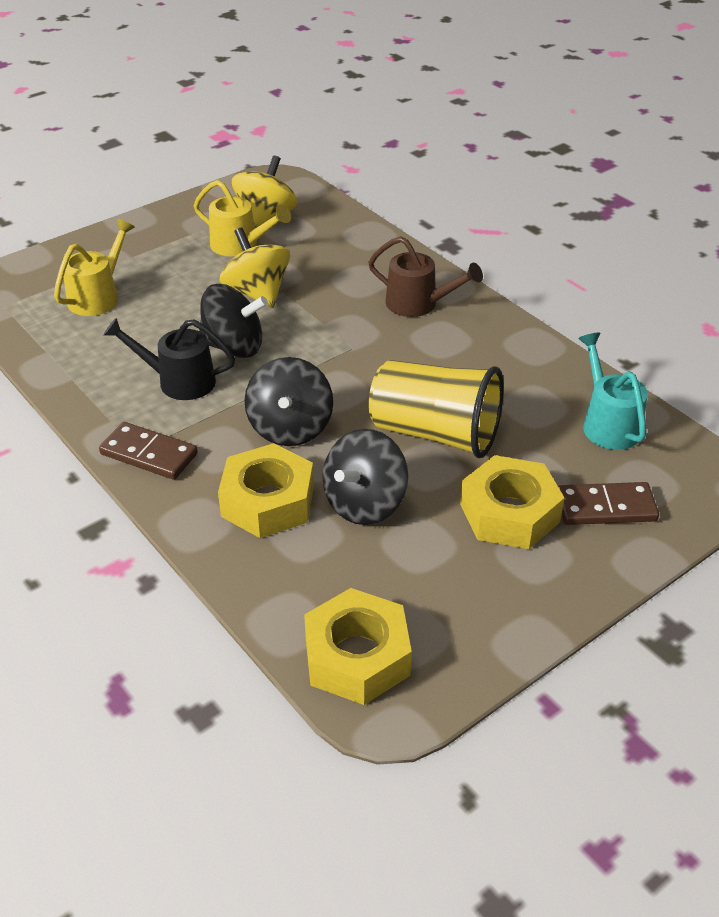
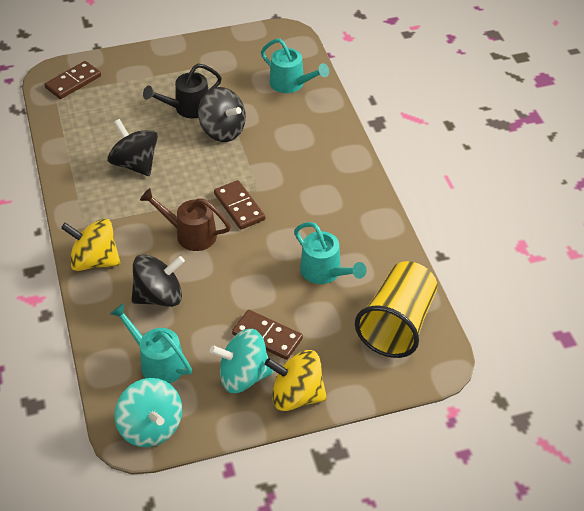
brown domino: [99,422,198,480] [558,482,659,525] = 2 -> [44,61,101,99] [214,180,265,230] [232,310,303,360] = 3
turquoise spinning top: none = 0 -> [115,378,182,447] [210,329,274,393] = 2
turquoise watering can: [578,332,648,450] = 1 -> [110,303,192,384] [261,38,329,93] [294,222,367,284] = 3
yellow nut: [218,443,314,538] [304,588,412,705] [460,455,564,549] = 3 -> none = 0
yellow watering can: [54,219,135,316] [194,180,291,256] = 2 -> none = 0

